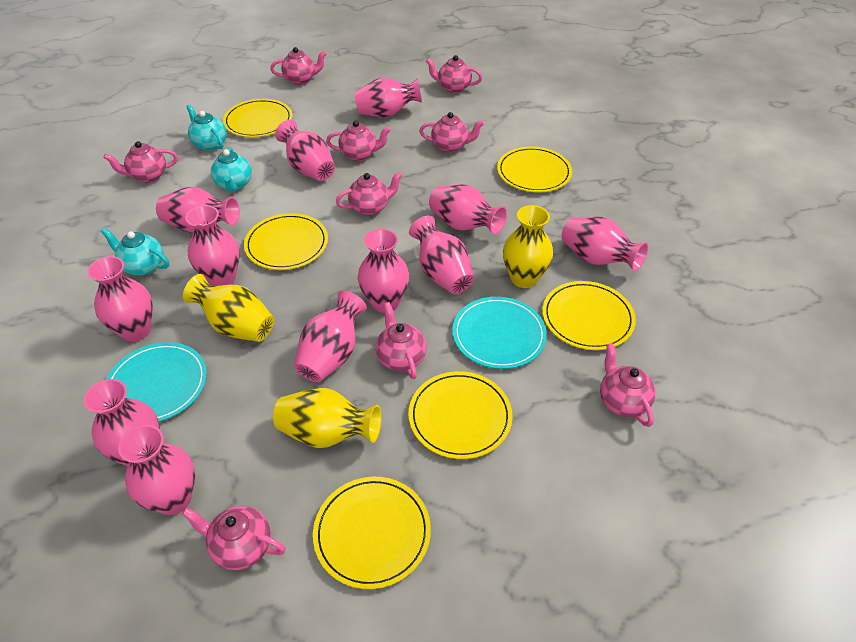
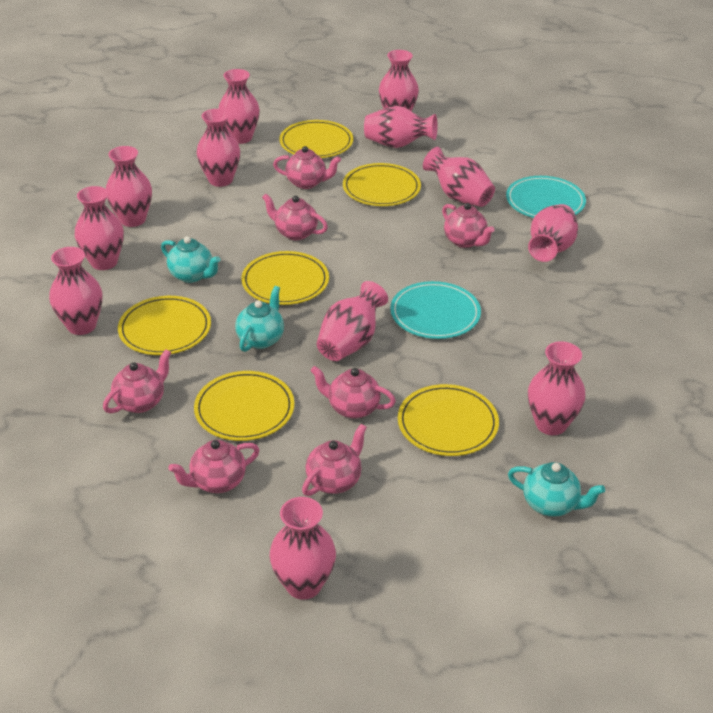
pink teapot: [103,141,178,183] [182,506,286,570] [270,47,326,85] [326,121,391,161] [336,172,402,215] [376,302,426,379] [419,112,484,152] [426,55,482,93] [600,343,656,427] = 9 -> [103,349,171,413] [169,440,259,493] [262,194,328,240] [273,146,341,189] [302,424,367,496] [310,366,396,419] [442,203,494,248] = 7
yellow vase: [183,274,274,342] [273,388,381,448] [503,205,553,288] = 3 -> none = 0

